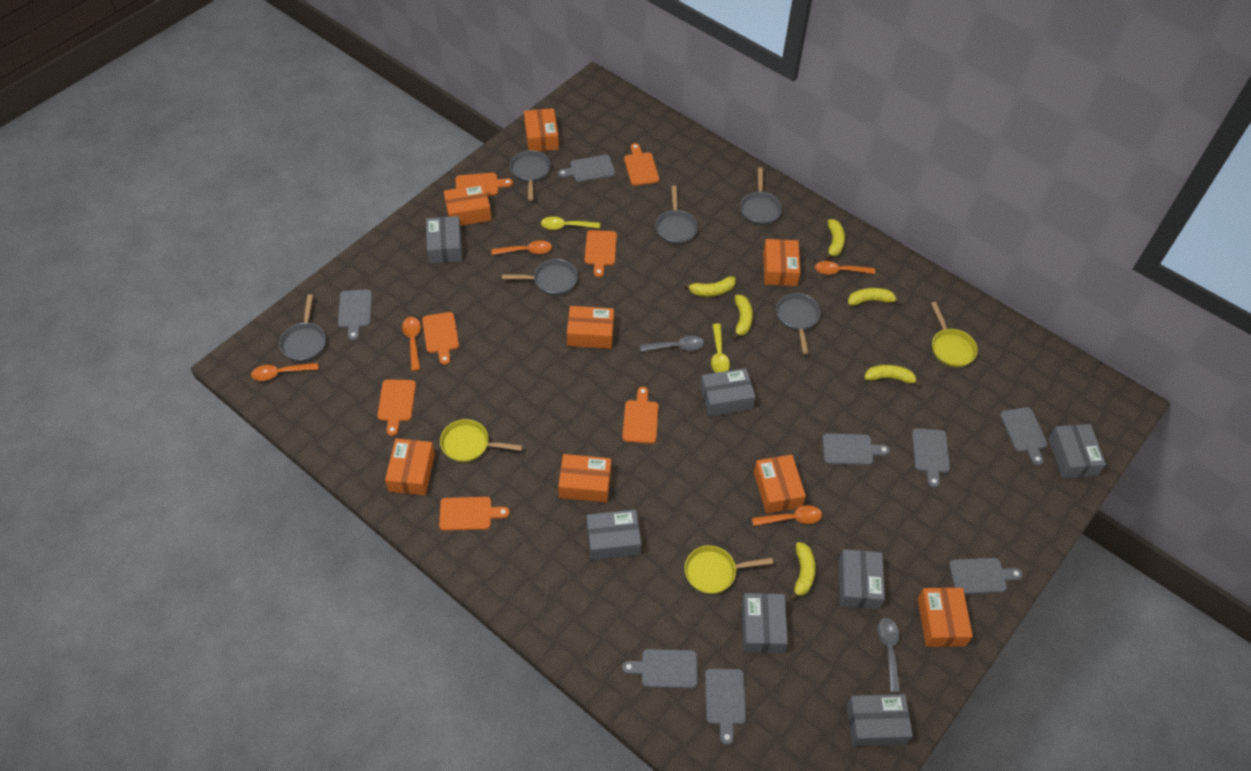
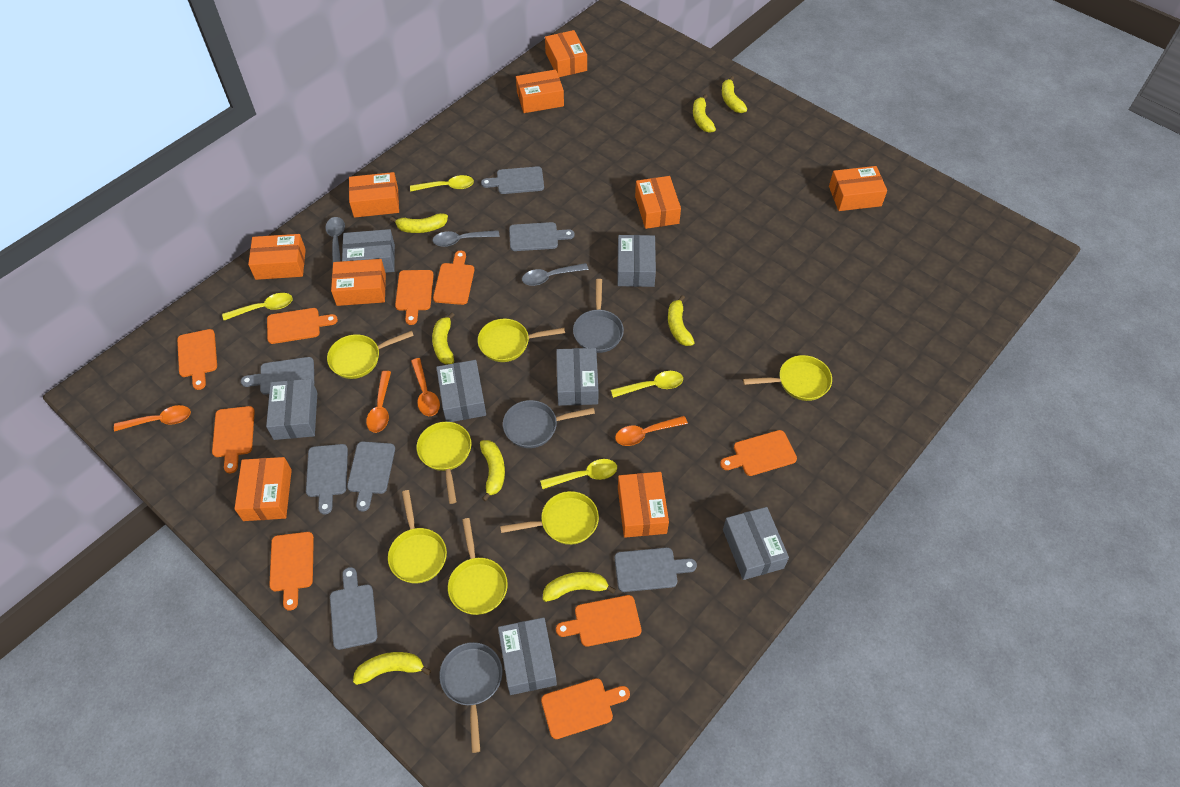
grey cutting board: [338,290,372,341] [558,155,615,182] [622,649,697,689] [705,669,746,745] [822,433,890,465] [912,428,950,488] [949,558,1022,594] [1000,407,1047,465] = 8 -> [241,357,314,395] [306,444,348,514] [330,567,377,650] [347,442,395,512] [481,166,544,194] [509,222,574,251] [615,547,697,592] = 7
grey pan: [279,294,326,362] [502,259,578,295] [510,150,551,201] [656,185,698,244] [740,168,782,225] [776,293,821,354] = 6 -> [439,642,502,753] [503,400,595,448] [573,279,624,353] = 3
grey spoon: [640,336,704,352] [877,618,900,692] = 2 -> [325,217,345,265] [433,230,500,247] [522,263,589,286] = 3
orange box: [385,438,435,495] [444,184,492,226] [524,108,559,151] [558,454,611,502] [567,306,614,349] [754,455,806,513] [763,239,800,286] [918,588,973,647] = 8 -> [234,457,292,521] [248,234,306,280] [331,259,386,306] [349,172,399,218] [516,69,564,113] [545,30,587,77] [618,472,669,538] [635,176,681,229] [829,166,887,211] = 9
orange cutting board: [377,379,416,436] [422,312,459,365] [439,497,510,531] [455,173,513,196] [585,230,617,277] [622,387,659,444] [624,143,659,186] = 7 -> [177,329,217,390] [212,406,255,473] [267,308,338,344] [269,532,314,611] [395,270,434,325] [433,251,474,305] [541,678,630,739] [556,595,641,647] [720,430,797,476] = 9
orange spoon: [251,363,319,381] [402,317,421,371] [491,240,552,255] [752,506,822,526] [815,261,875,275] = 5 -> [114,405,191,432] [366,371,391,433] [411,358,440,416] [615,416,688,446] = 4
yellow banana: [683,276,736,297] [732,295,753,339] [789,542,816,600] [825,219,845,259] [848,288,902,306] [864,365,921,387] = 6 -> [353,652,431,685] [390,213,448,233] [432,312,454,364] [480,440,505,502] [543,572,616,602] [668,295,695,346] [693,94,716,133] [722,76,747,113] = 8
yellow pan: [440,419,523,462] [685,545,773,594] [931,302,978,367] = 3 -> [327,331,414,379] [388,490,447,583] [416,422,471,504] [448,518,508,615] [478,319,565,362] [500,491,599,545] [743,355,832,401] = 7
yellow spoon: [541,216,600,230] [711,324,730,373] = 2 -> [222,293,293,320] [410,175,474,192] [540,459,617,489] [611,371,683,398] = 4

